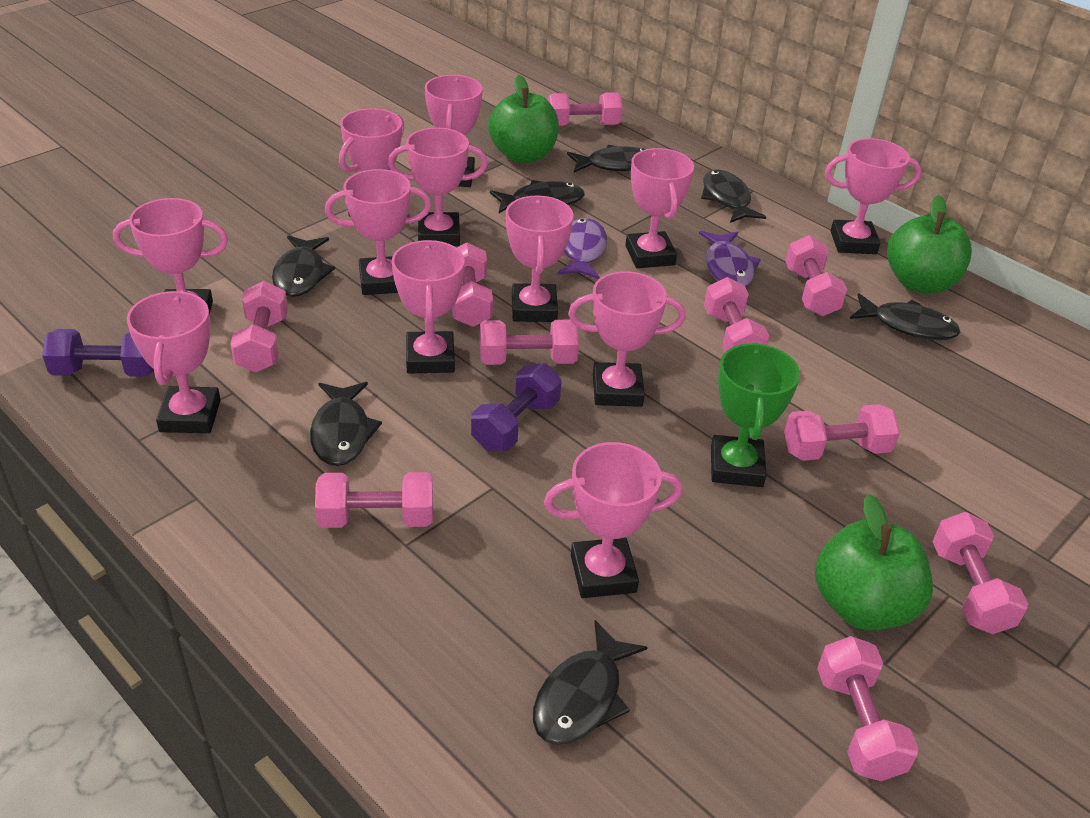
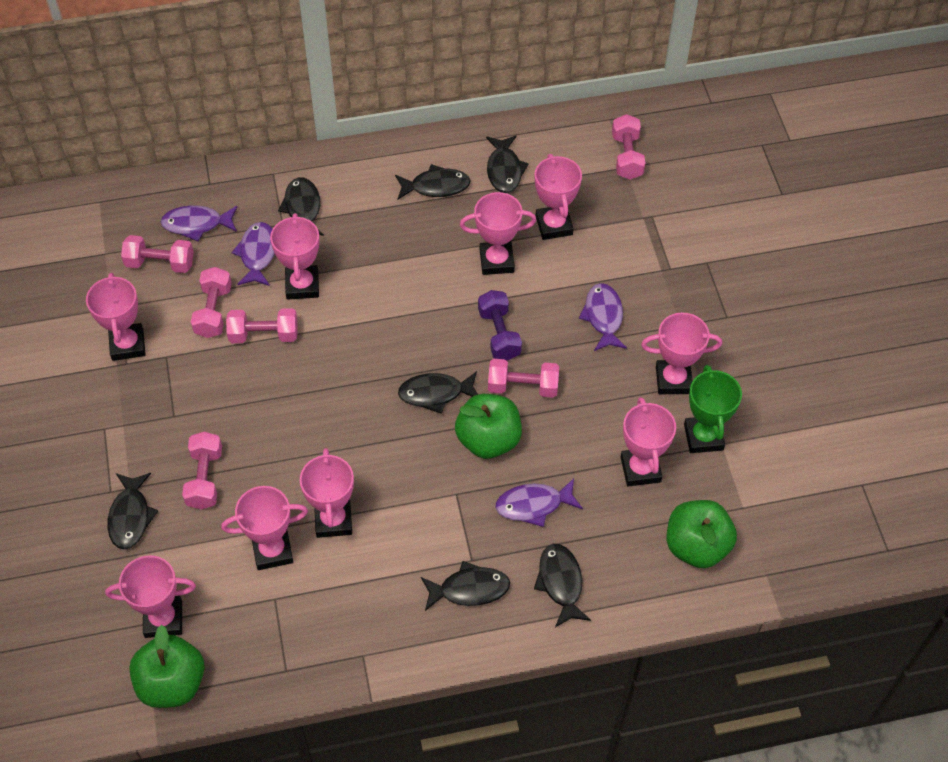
pink dumbbell: [230,281,288,373] [315,472,433,528] [452,242,493,327] [480,320,579,365] [548,92,623,126] [704,277,769,352] [784,404,900,461] [785,235,847,316] [817,636,919,781] [932,512,1028,634] = 10 -> [121,235,194,273] [182,432,222,509] [191,267,232,338] [226,308,298,343] [488,359,559,398] [612,114,645,180] = 6
pink trophy: [113,198,228,315] [127,291,221,433] [325,169,431,295] [339,108,404,217] [388,127,488,246] [392,240,465,373] [425,75,483,187] [506,196,573,322] [544,442,683,598] [568,271,686,407] [625,148,694,268] [825,138,922,254] = 12 -> [86,273,146,361] [105,555,196,638] [221,486,308,570] [270,213,320,300] [300,448,354,538] [460,192,536,275] [535,154,582,240] [621,397,676,487] [641,313,722,394] = 9
purple dumbbell: [42,329,154,377] [471,363,562,451] = 2 -> [478,290,522,361] = 1
purple fish: [557,218,607,279] [699,231,761,286] = 2 -> [160,205,237,241] [232,222,275,286] [496,478,583,527] [579,283,627,351] = 4

